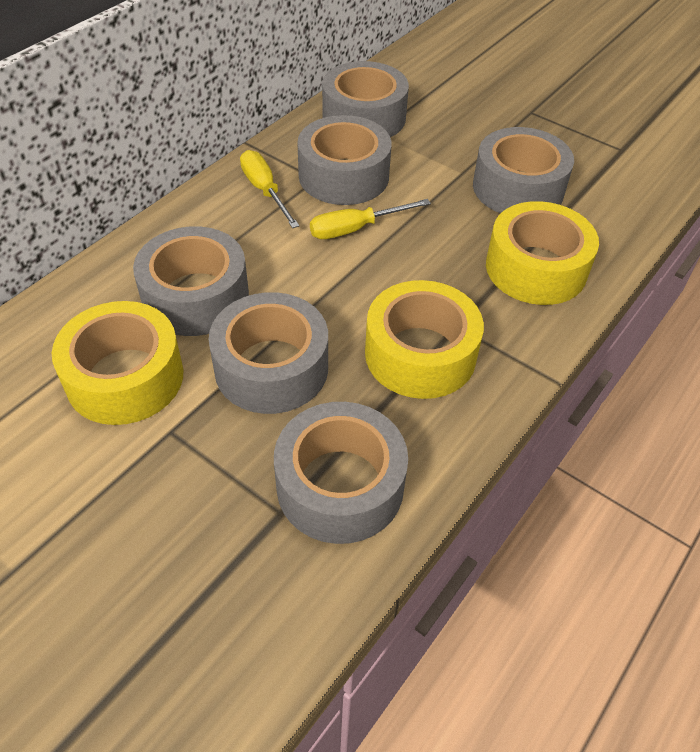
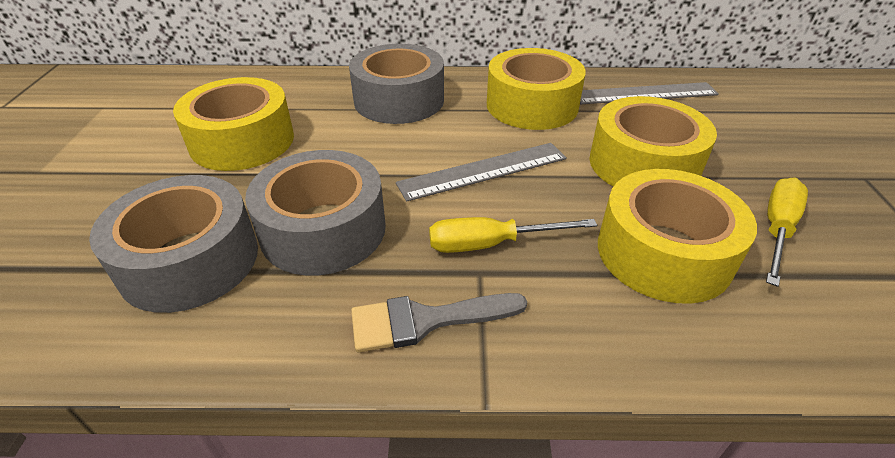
grey brush: none = 0 -> [351,293,527,353] = 1
grey ruler: none = 0 -> [396,143,567,202] [580,82,719,104] = 2
grey tape: [133,226,249,336] [209,292,328,414] [274,402,408,544] [297,115,391,205] [322,61,409,137] [473,127,574,213] = 6 -> [89,175,258,313] [245,150,386,276] [349,44,444,124] = 3
yellow tape: [52,301,183,425] [365,280,484,399] [486,201,599,305] = 3 -> [173,77,294,171] [487,48,586,130] [589,96,717,187] [598,169,757,304] = 4

